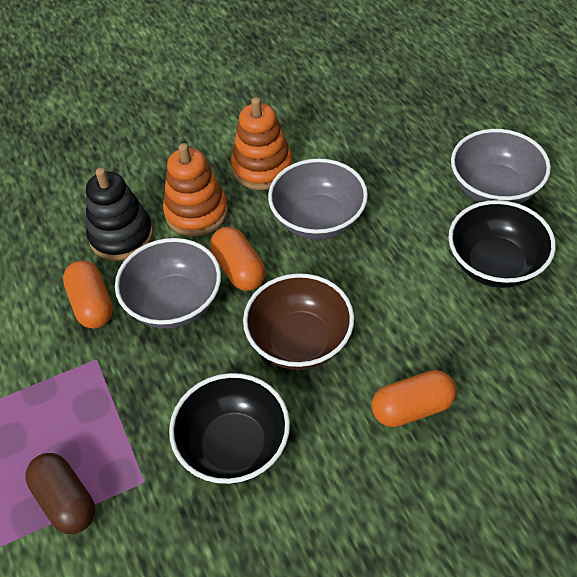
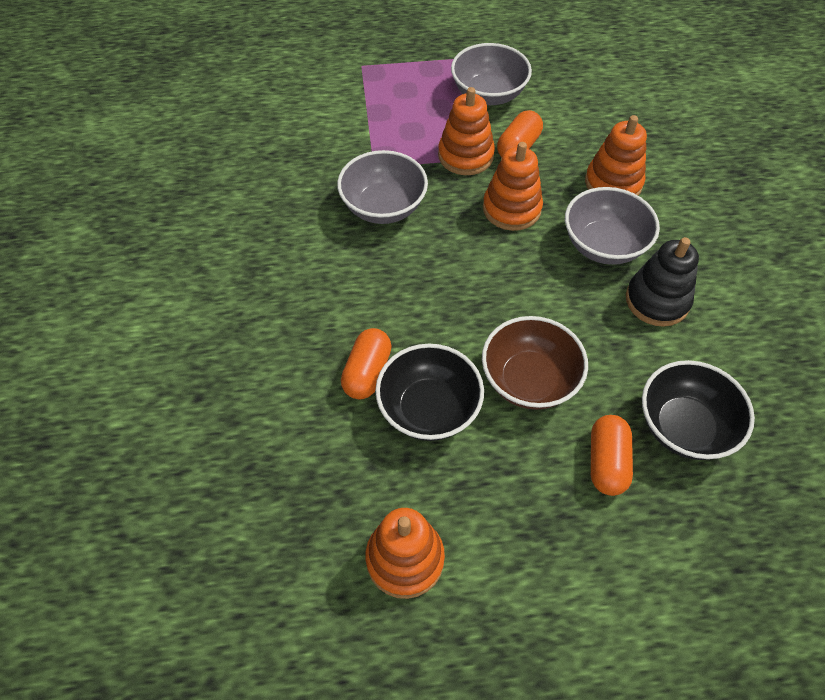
brown capsule: [25,453,95,534] = 1 -> none = 0
orange stacking toy: [163,143,228,237] [231,97,293,190] = 2 -> [365,508,445,599] [438,87,495,175] [483,142,543,231] [585,115,647,196] = 4

